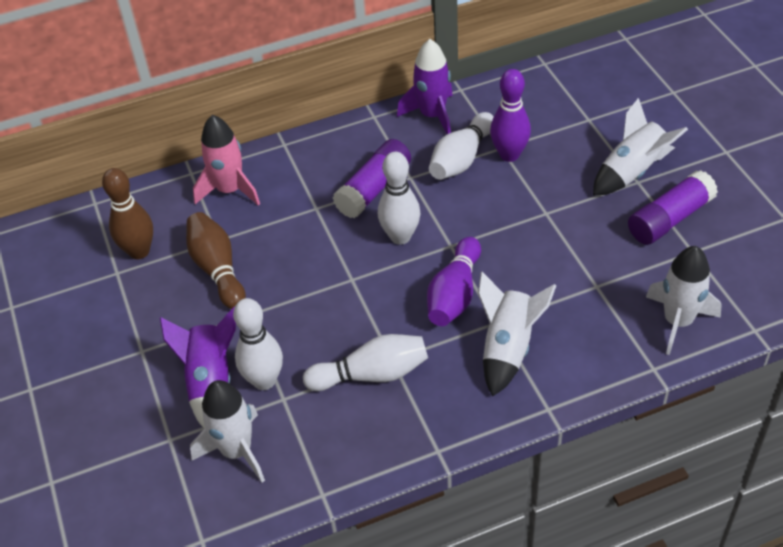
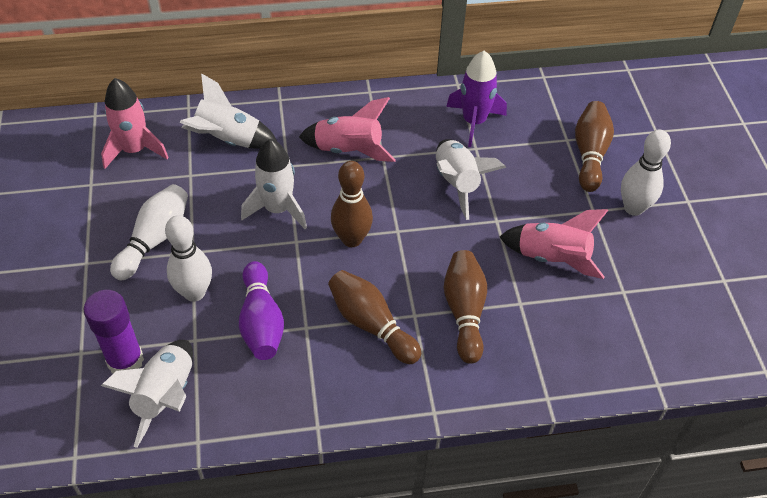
brown bowling pin: [102,168,153,259] [186,212,246,309] = 2 -> [328,270,421,364] [331,161,373,247] [444,250,487,364] [575,101,614,192] = 4
pink rocket: [193,115,260,206] = 1 -> [101,78,169,169] [299,97,396,162] [499,209,608,279] = 3
purple bowling pin: [427,237,481,326] [490,69,531,162] = 2 -> [239,261,284,360] = 1
purple glue stick: [333,139,411,218] [628,170,718,245] = 2 -> [84,290,144,374] = 1
purple rocket: [160,307,236,428] [397,39,453,134] = 2 -> [446,50,507,147] = 1
white bowling pin: [233,298,283,390] [303,334,428,391] [378,152,421,245] [429,112,494,180] = 4 -> [110,184,188,280] [165,215,212,302] [621,130,671,216] = 3

